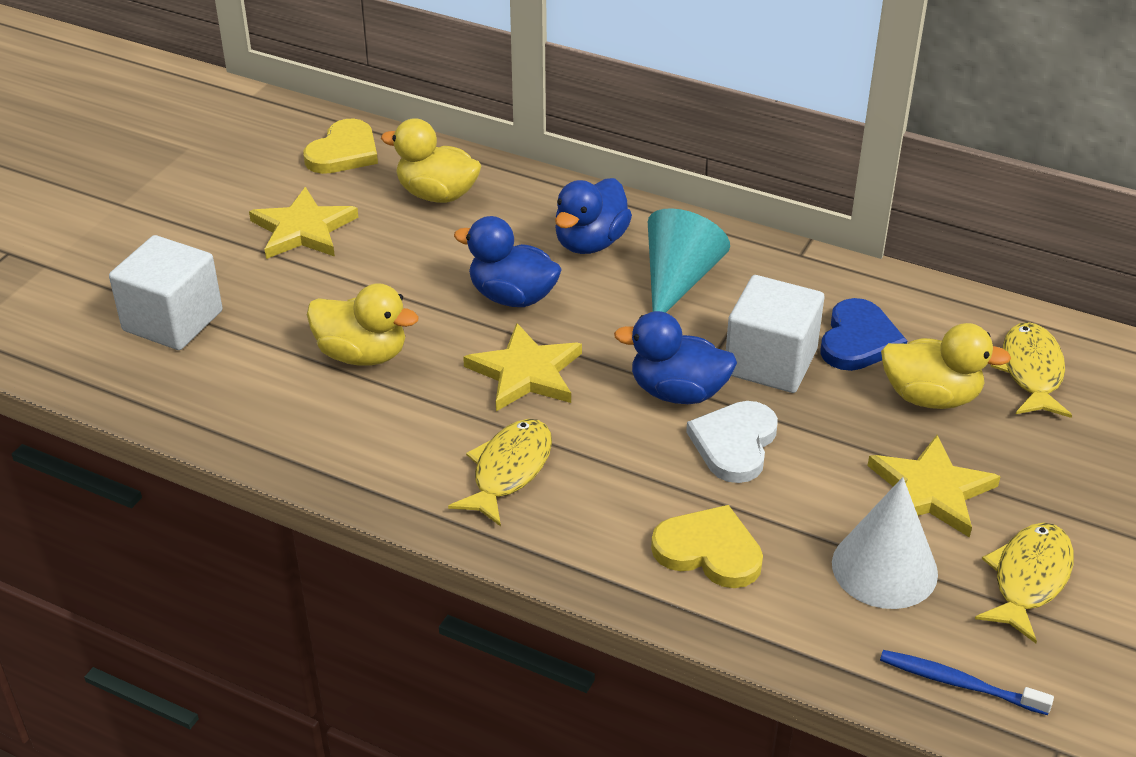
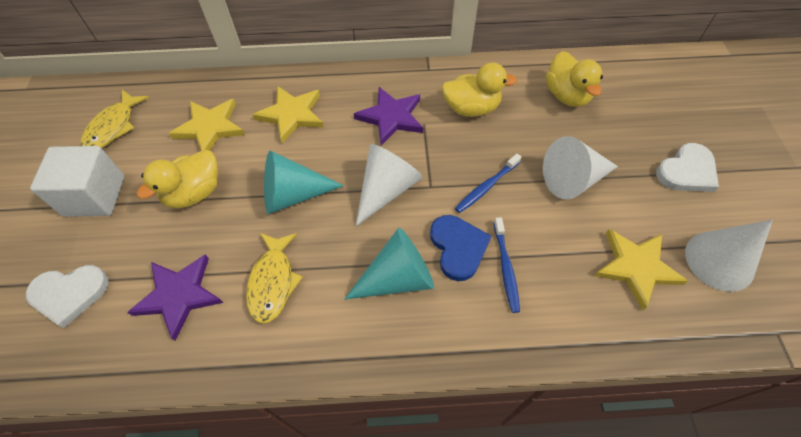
blue duck: [454,216,562,307] [555,178,632,254] [614,311,737,404] = 3 -> none = 0
blue toothbrush: [880,650,1054,715] = 1 -> [455,154,521,213] [494,217,520,313] = 2
purple star: none = 0 -> [127,254,223,341] [354,87,423,145] = 2
turquoise cone: [648,208,730,313] = 1 -> [264,150,344,214] [344,228,434,300] = 2
white cone: [832,477,938,609] = 1 -> [356,144,423,226] [543,136,618,199] [685,220,773,292] = 3
white cube: [109,235,223,350] [726,275,824,393] = 2 -> [30,146,124,217] = 1
white heart: [686,401,778,483] = 1 -> [26,265,109,328] [656,143,719,192] = 2
yellow fish: [448,419,552,527] [975,523,1074,643] [990,322,1072,418] = 3 -> [81,90,149,148] [246,233,303,324] = 2
yellow heart: [303,119,378,174] [651,505,763,588] = 2 -> none = 0

